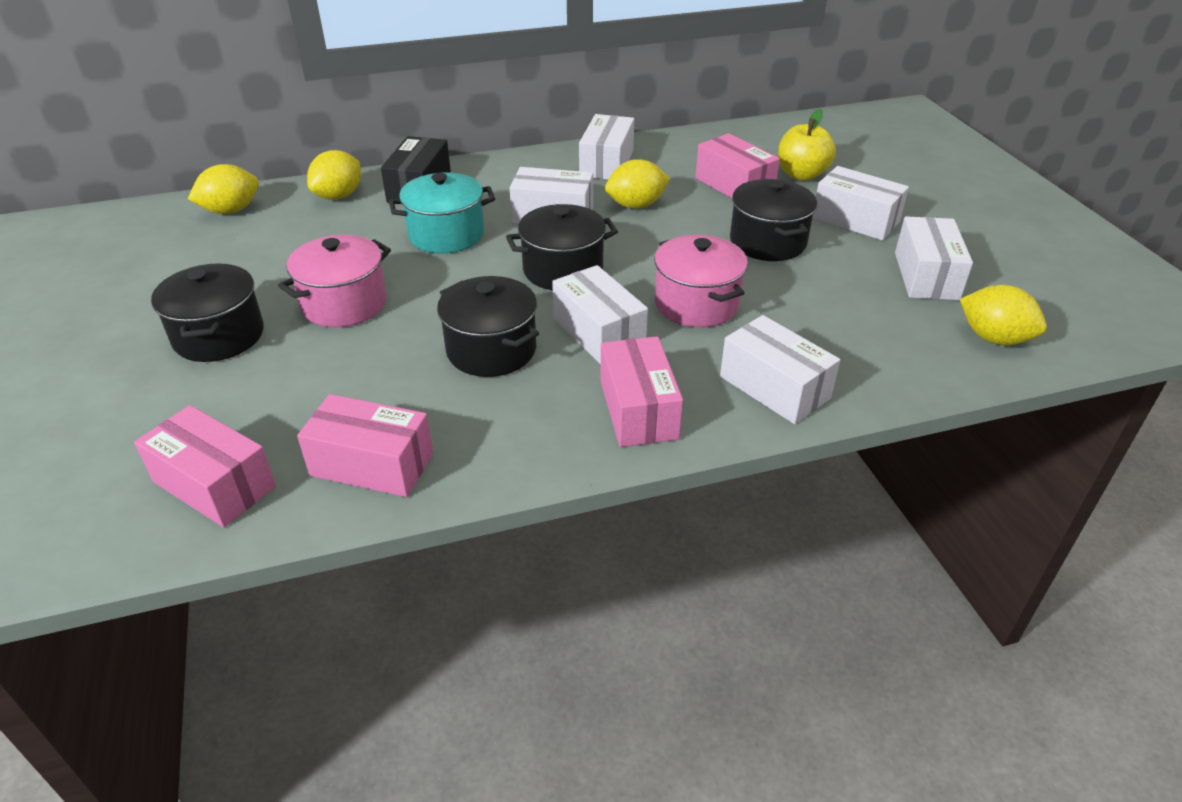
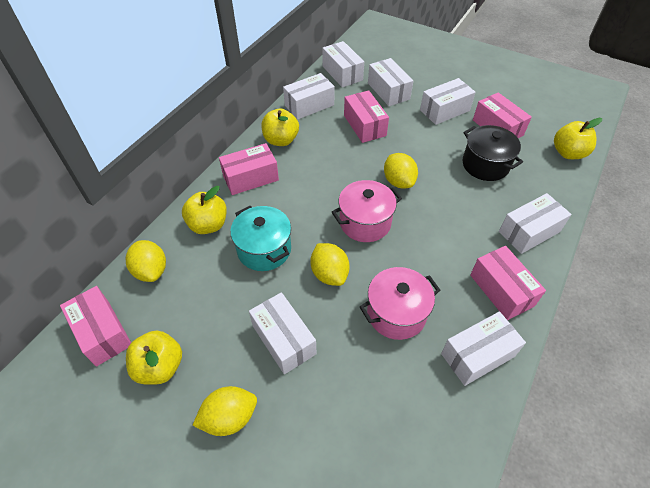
black box: [381,136,451,203] = 1 -> none = 0
black pot: [151,264,264,362] [437,276,539,377] [506,204,618,290] [730,179,817,261] = 4 -> [462,125,523,181] = 1
pink box: [134,405,276,527] [297,394,433,497] [600,336,683,447] [695,133,780,198] = 4 -> [60,286,131,367] [219,143,279,195] [344,90,389,143] [470,246,546,320] [473,92,532,138] = 5
white box: [510,167,593,224] [552,265,648,364] [579,114,634,180] [720,315,840,424] [813,166,909,241] [895,216,973,300] = 6 -> [249,292,317,374] [283,73,335,120] [322,41,364,87] [368,58,413,106] [420,78,476,125] [441,311,526,386] [499,193,572,254] = 7
yellow apple: [778,109,836,181] = 1 -> [126,330,182,385] [182,186,227,234] [261,109,299,146] [554,118,602,159] = 4

